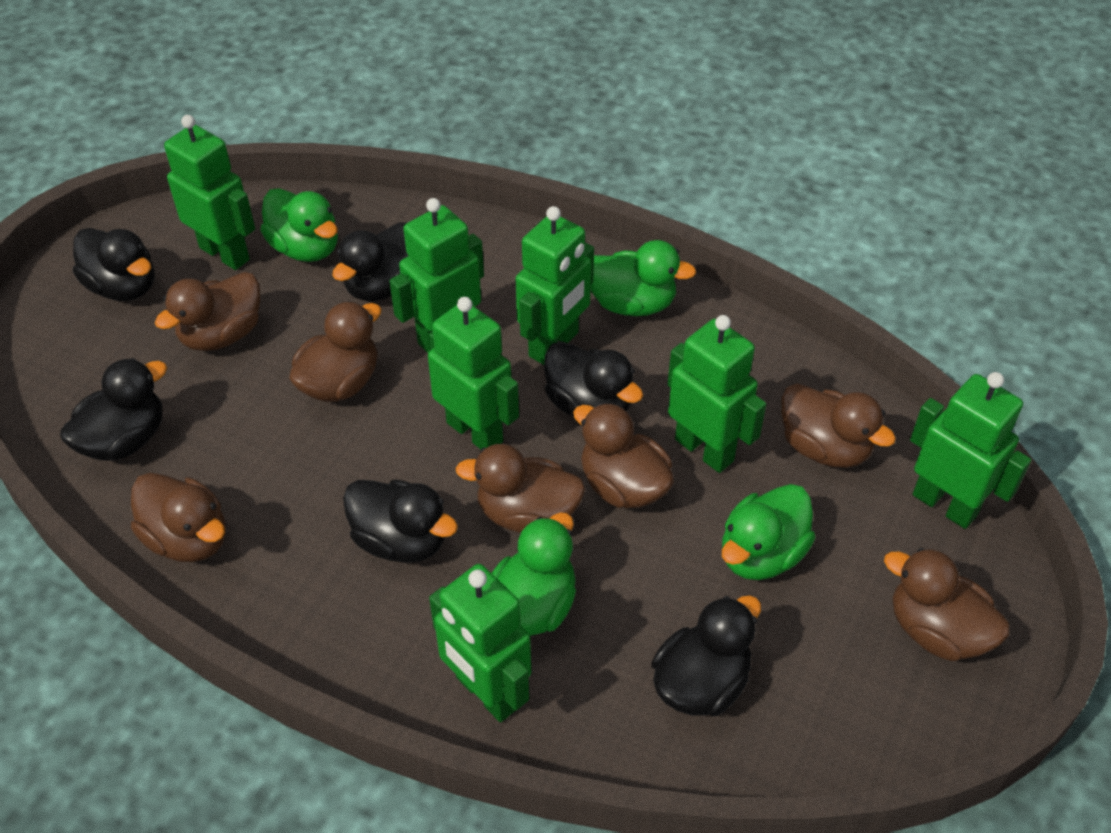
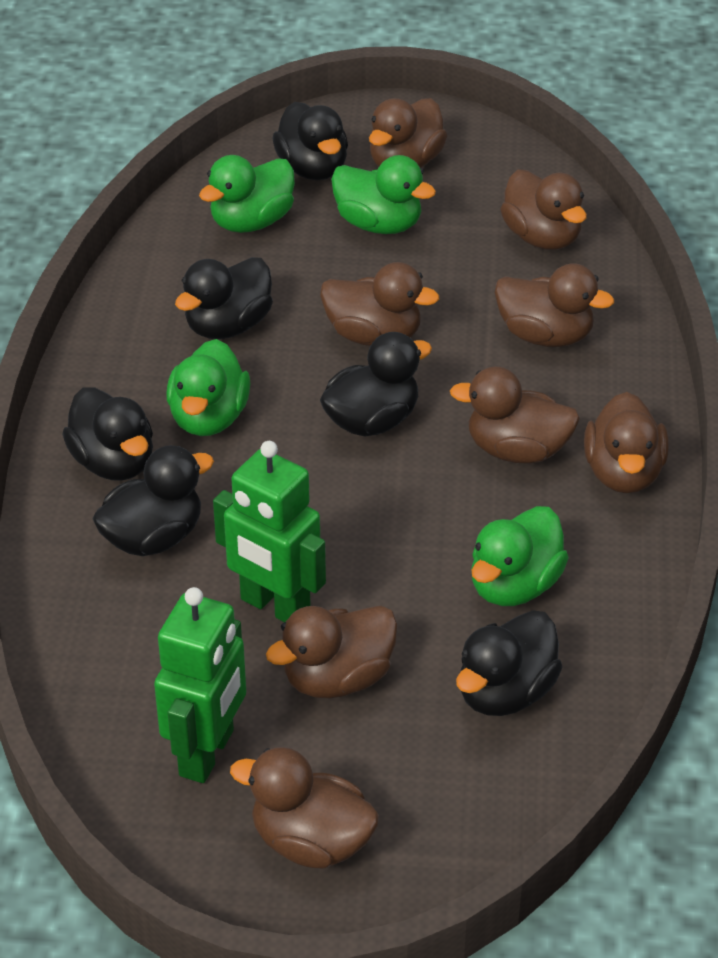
brown duck: [131,473,226,562] [155,272,260,351] [289,301,381,402] [455,444,585,533] [573,403,674,508] [781,384,896,468] [884,548,1010,661] = 7 -> [230,747,379,868] [266,606,398,698] [320,262,439,346] [369,98,447,168] [450,367,580,464] [495,263,614,347] [500,169,587,250] [584,392,669,493] = 8
green robot: [164,115,255,270] [389,198,484,353] [428,297,519,449] [429,564,531,722] [516,206,594,365] [668,315,766,473] [910,372,1031,529] = 7 -> [154,587,246,783] [213,441,326,622] = 2

